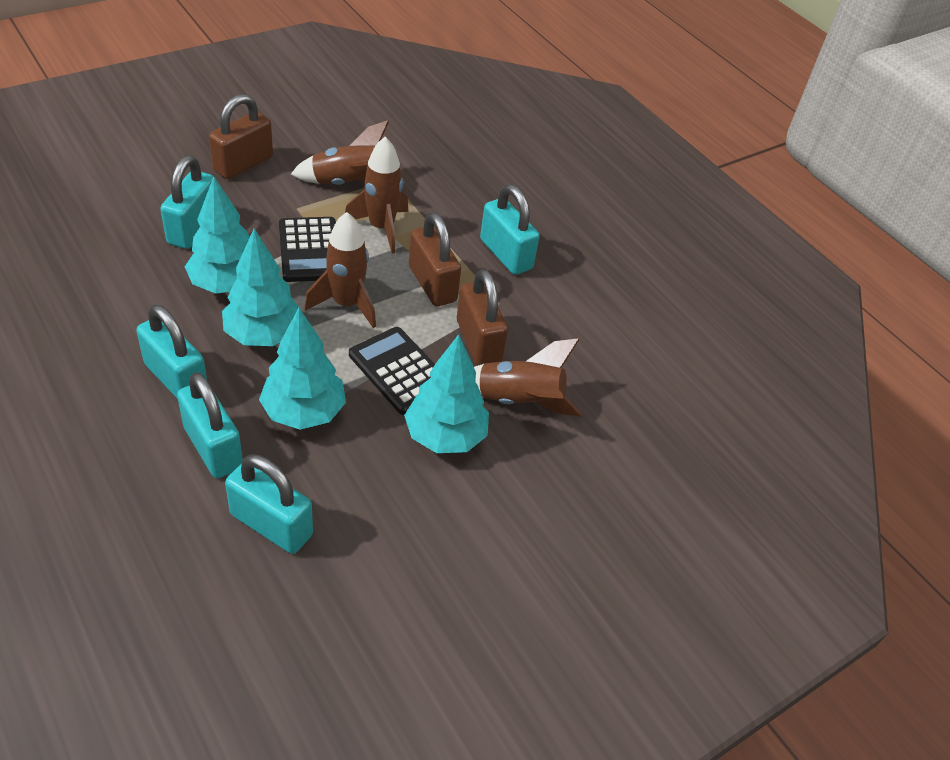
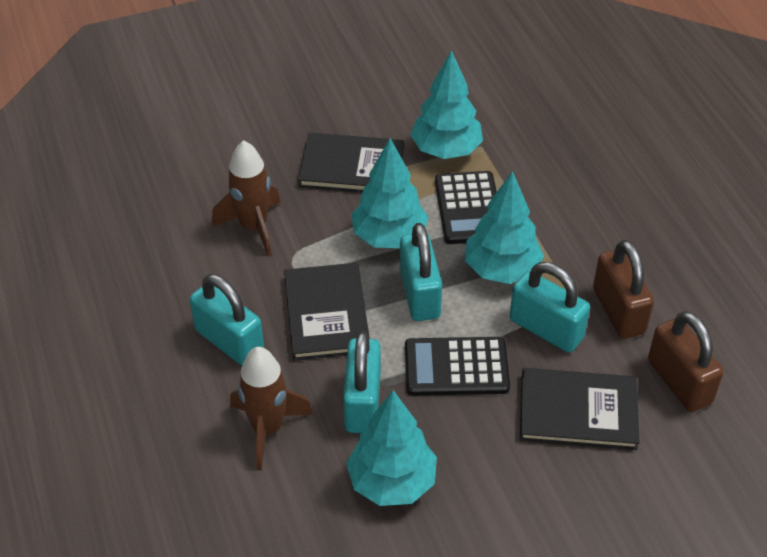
black book: none = 0 -> [284,263,370,361] [298,133,404,193] [520,368,640,450] = 3
brown padlock: [209,94,273,179] [409,212,461,306] [457,269,508,366] = 3 -> [593,240,654,339] [648,311,724,412] = 2
brown rocket: [291,120,389,185] [304,212,376,328] [345,137,408,254] [474,338,582,417] = 4 -> [212,140,281,256] [230,347,313,470] = 2
turquoise padlock: [136,304,207,399] [160,155,214,249] [177,372,243,478] [225,454,313,554] [480,184,540,275] = 5 -> [190,274,264,366] [343,331,381,433] [400,223,442,321] [510,262,590,353] = 4

